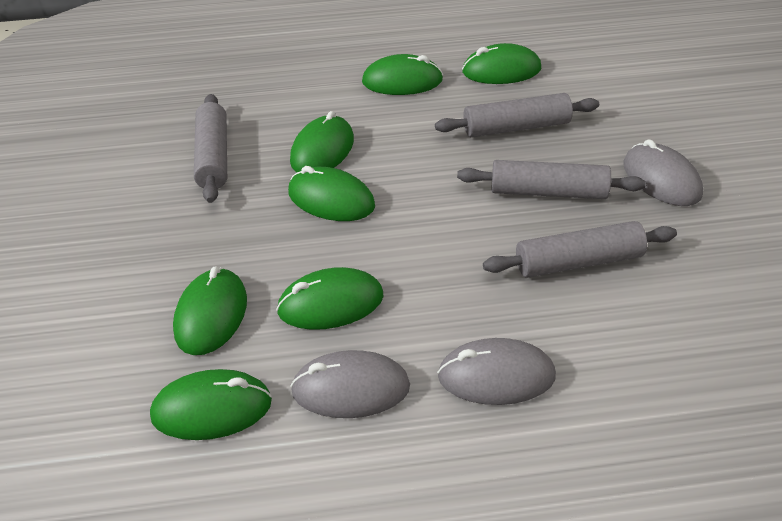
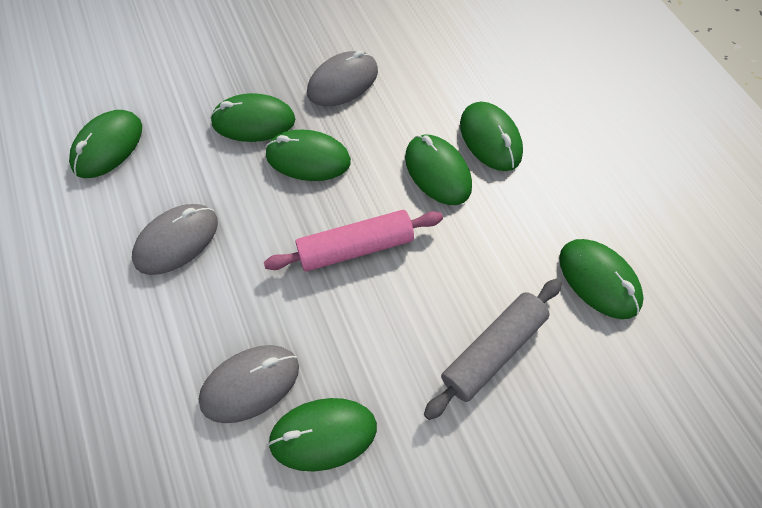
grey rolling pin: [194,94,227,203] [435,93,599,137] [457,160,646,199] [483,221,677,278] = 4 -> [424,278,562,420] = 1
pink rolling pin: none = 0 -> [264,210,443,272] = 1

